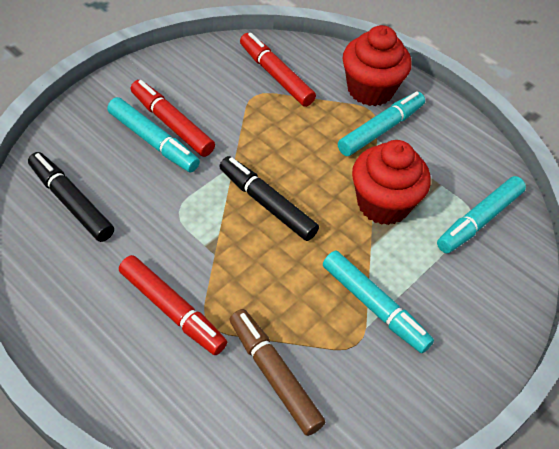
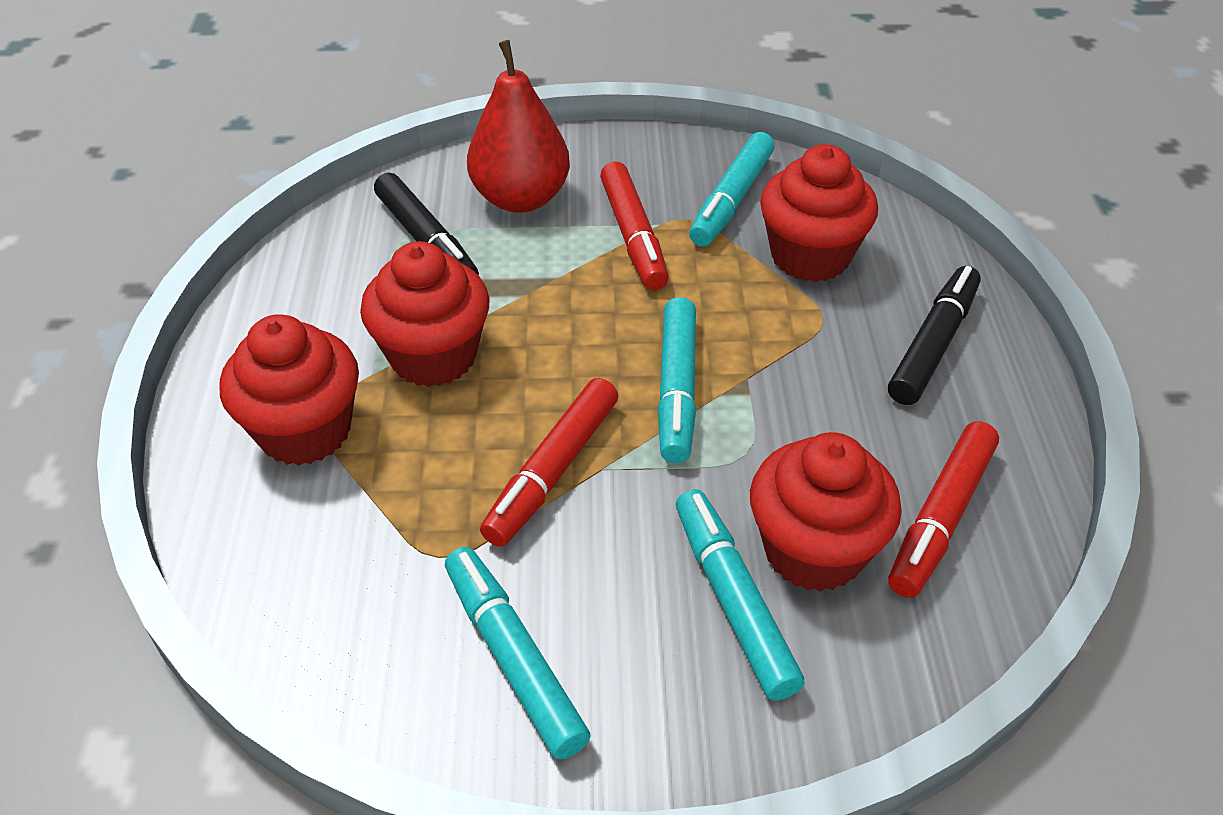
brown marker: [229,309,325,436] = 1 -> none = 0
red cupcake: [343,25,412,106] [352,140,431,225] = 2 -> [220,314,359,466] [360,241,490,387] [750,432,902,592] [760,144,878,282] = 4
red pear: none = 0 -> [467,40,570,213] = 1

